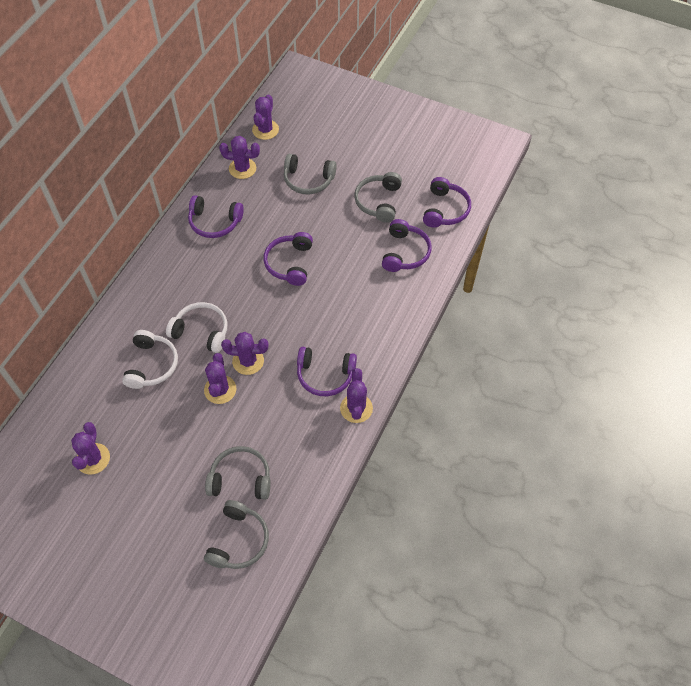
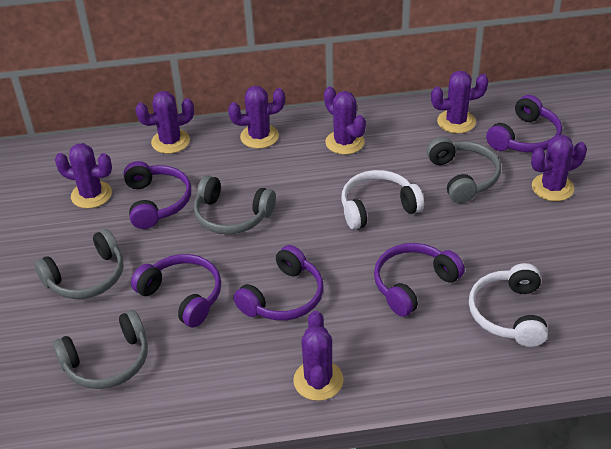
purple cactus: [71,422,110,475] [204,353,236,404] [219,136,260,179] [221,332,269,375] [252,94,279,140] [340,368,373,423] = 6 -> [55,143,112,209] [135,91,194,154] [228,86,285,149] [293,311,344,401] [324,86,366,155] [431,71,489,133] [531,135,587,201] = 7

